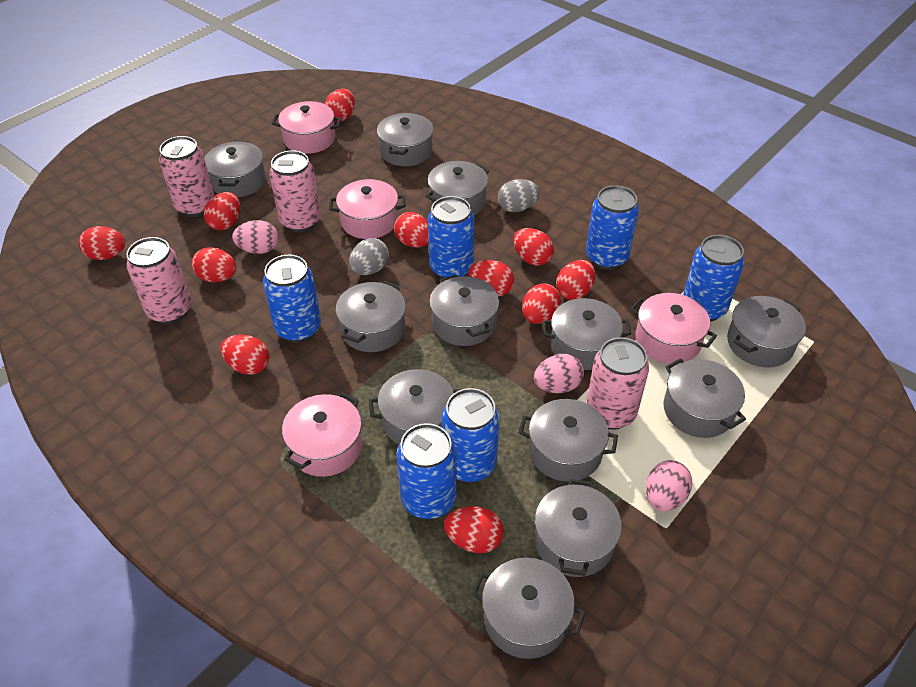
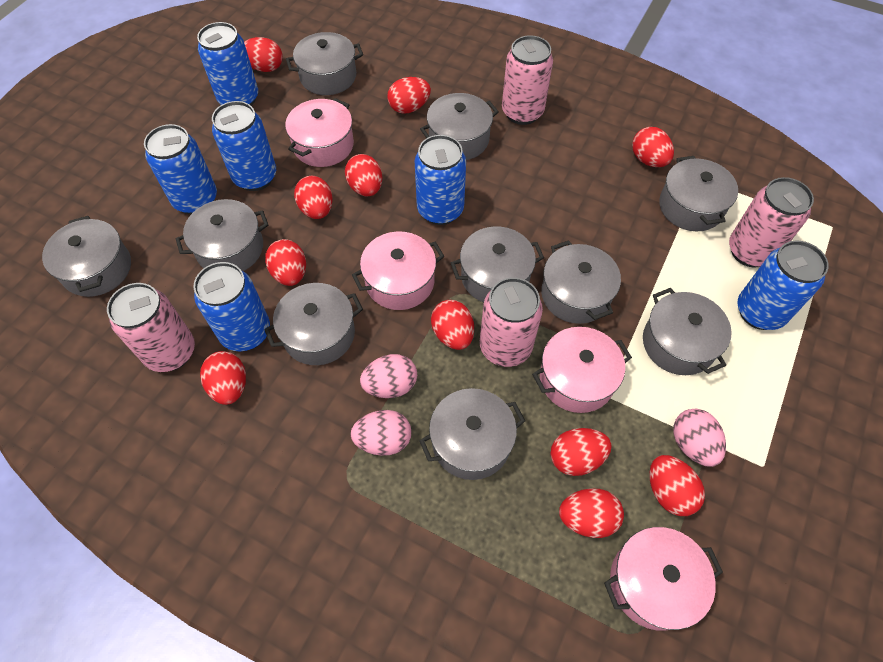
grey egg: [349,238,389,275] [498,179,540,212] = 2 -> none = 0
grey pot: [205,141,266,198] [335,280,406,352] [369,369,461,445] [377,113,433,166] [426,161,489,215] [429,275,499,346] [471,558,586,659] [518,399,618,482] [535,479,622,577] [542,298,631,370] [663,358,746,438] [727,296,806,367] = 12 -> [42,216,131,297] [176,199,268,271] [264,283,363,365] [286,32,363,95] [420,93,499,160] [420,388,525,480] [451,227,544,302] [541,240,621,324] [643,288,732,375] [659,156,738,232] = 10

